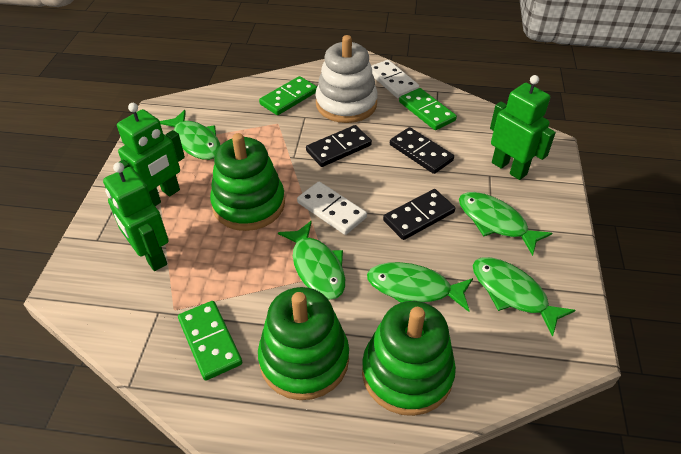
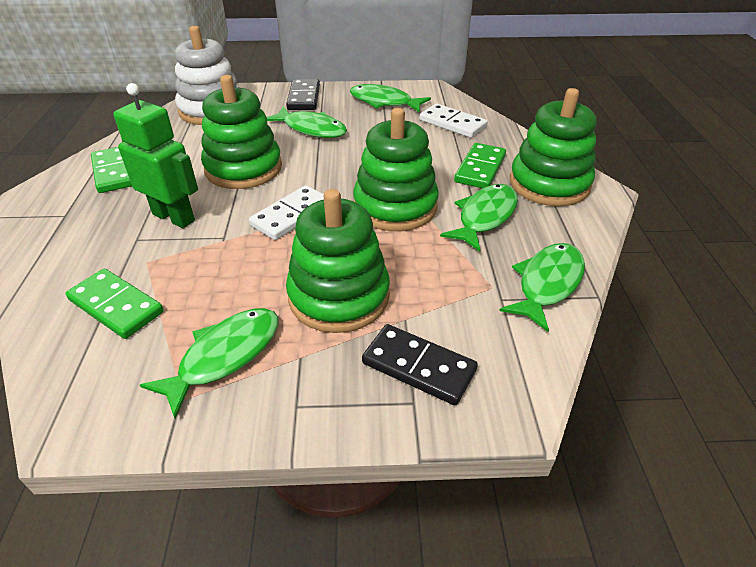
black domino: [306,125,372,167] [383,189,455,240] [390,127,454,174] = 3 -> [286,79,320,110] [362,324,478,405] = 2
green robot: [103,162,169,271] [117,103,185,206] [490,75,556,180] = 3 -> [113,83,198,228] = 1
green stacking toy: [210,133,285,231] [258,287,349,400] [362,301,456,416] = 3 -> [201,75,282,189] [286,189,390,333] [353,108,439,231] [510,88,597,206] = 4

